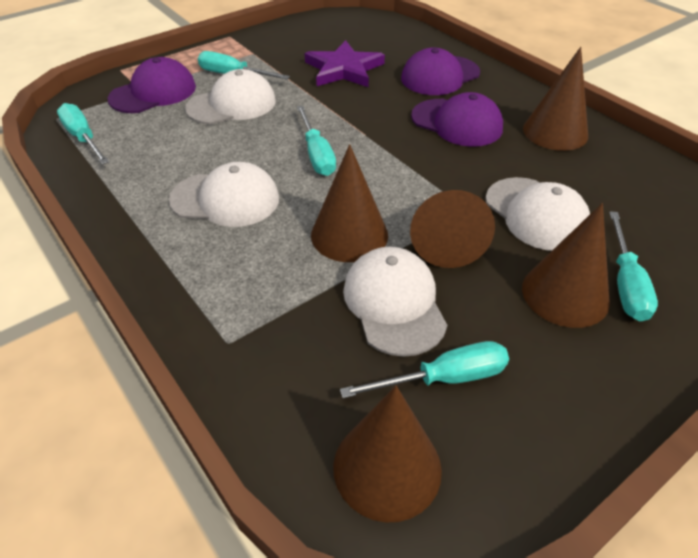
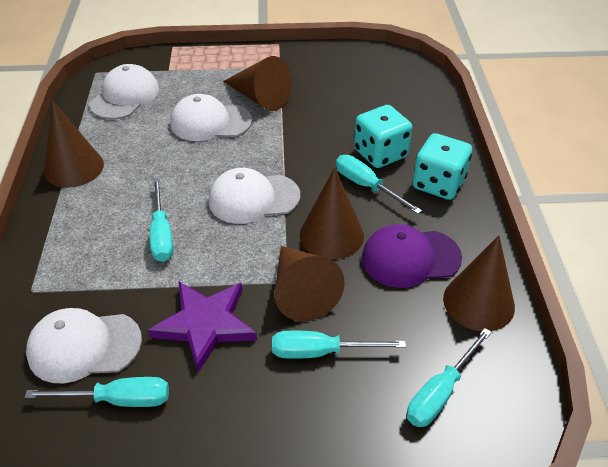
purple cap: [108,57,196,113] [401,48,480,95] [411,92,503,147] = 3 -> [362,224,462,288] = 1
turquoise dice: none = 0 -> [354,105,412,168] [413,133,472,200] = 2

